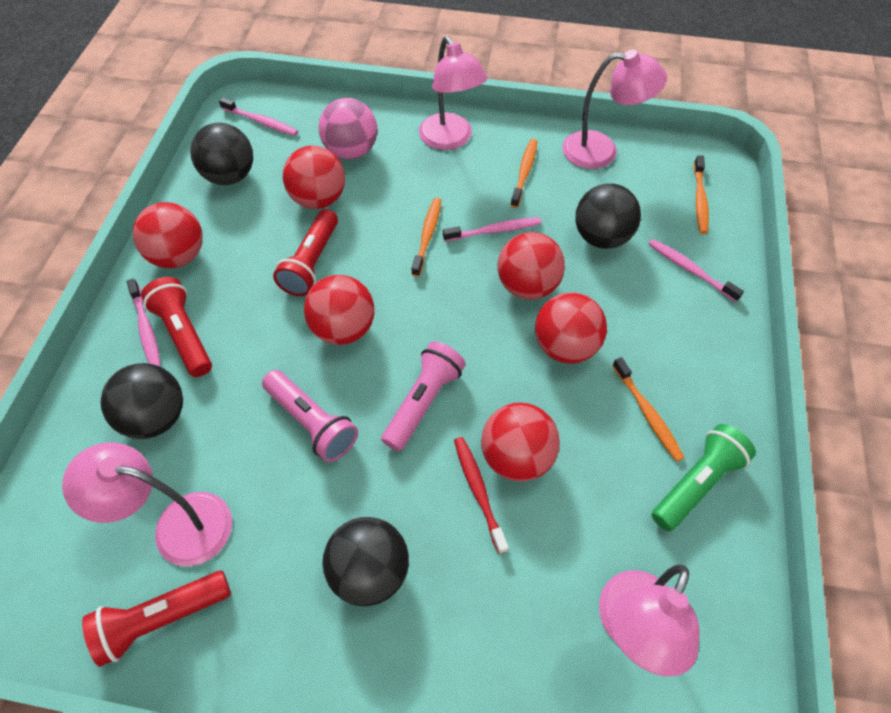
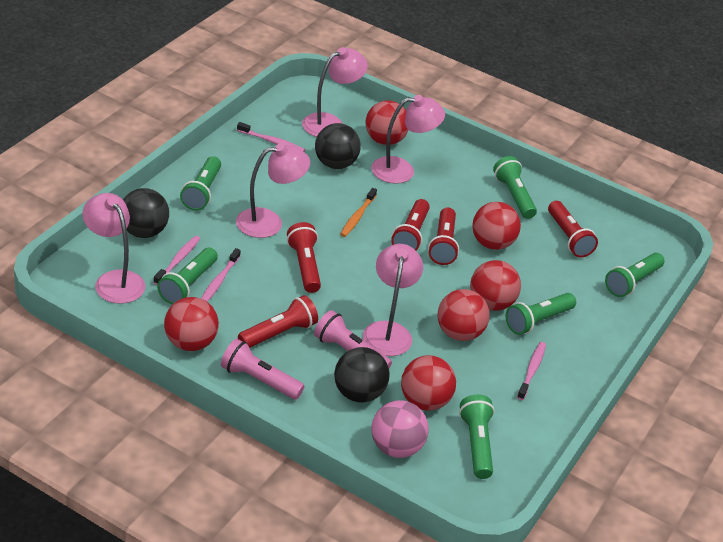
black ball: [101,363,183,439] [190,123,253,185] [322,517,409,606] [575,183,641,249] = 4 -> [123,188,169,238] [315,123,361,169] [334,347,389,403] = 3
green flashlight: [651,424,756,532] = 1 -> [157,248,218,305] [180,156,221,211] [459,394,495,479] [493,156,537,219] [506,293,576,335] [605,253,665,297] = 6
orange toothbrush: [411,198,441,277] [510,139,537,208] [612,357,685,462] [694,155,709,234] = 4 -> [340,188,377,237] = 1
pink lamp: [62,443,232,566] [419,36,487,150] [562,49,667,169] [599,564,700,676] = 4 -> [82,193,145,304] [236,143,310,238] [302,47,368,137] [363,244,423,356] [371,95,445,184] = 5
red flashlight: [82,571,231,667] [141,277,212,377] [273,209,338,296] = 3 -> [238,295,318,348] [287,222,321,293] [391,199,430,251] [428,207,459,265] [548,201,598,257] = 5
red toothbrush: [454,437,509,554] = 1 -> none = 0

